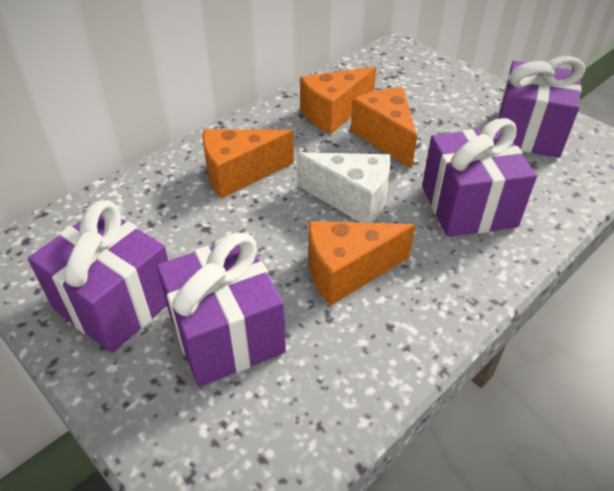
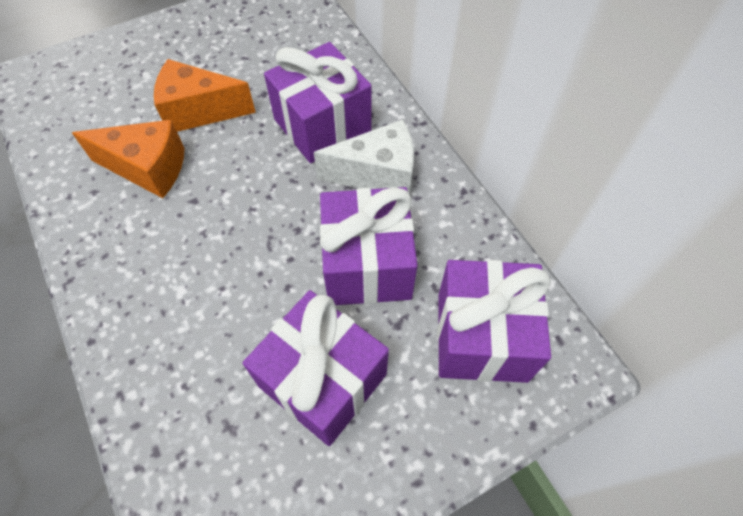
orange cheese: [202,129,294,199] [300,66,376,134] [308,221,415,306] [351,87,417,169] = 4 -> [72,120,185,198] [154,59,256,132] = 2

